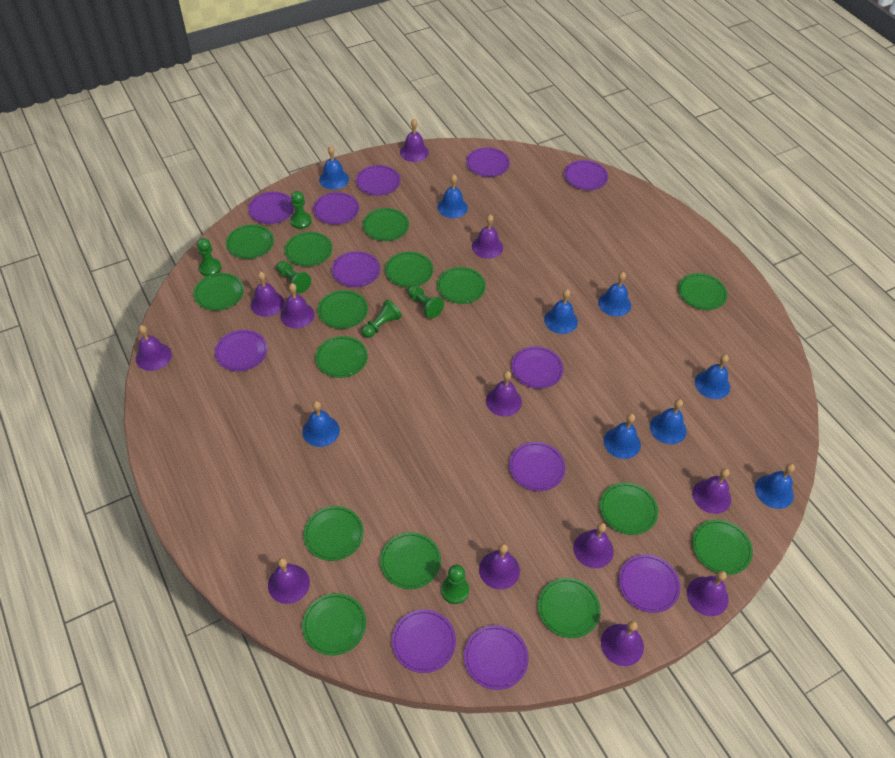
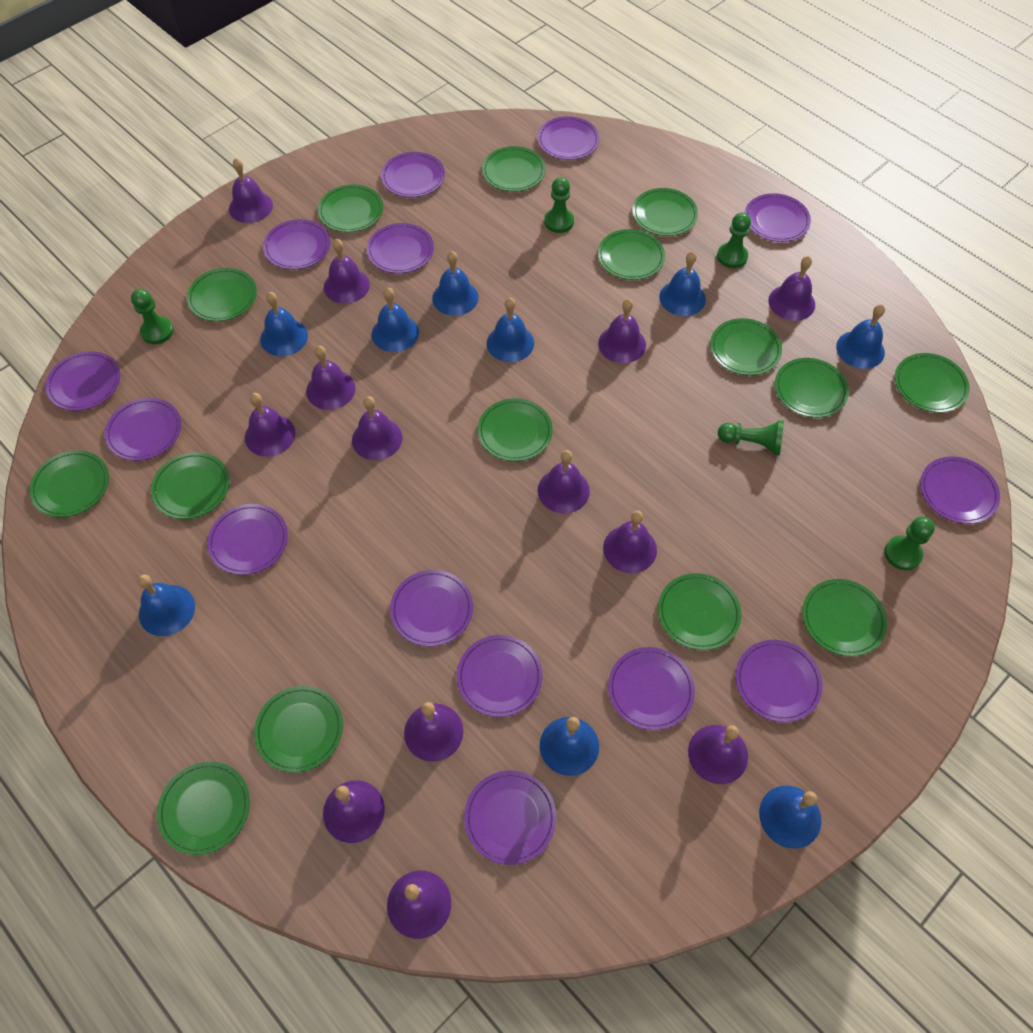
green pawn: [197,238,221,276] [277,261,311,293] [290,191,312,229] [361,300,402,338] [407,285,444,319] [441,564,469,604] = 6 -> [131,289,174,344] [544,177,574,233] [717,213,751,268] [718,420,784,455] [884,516,935,570] = 5
purple bell: [136,325,172,371] [250,272,284,317] [268,558,310,604] [280,283,314,329] [400,119,429,162] [472,214,503,259] [479,543,520,590] [486,371,522,416] [573,523,614,568] [601,621,644,666] [687,571,729,616] [692,468,731,514] = 12 -> [229,158,273,223] [245,393,295,457] [306,346,355,410] [323,780,385,843] [324,239,370,304] [352,396,402,460] [387,871,451,939] [404,702,463,762] [538,450,590,514] [598,299,646,363] [603,510,657,573] [688,725,748,784] [768,256,815,321] = 13
purple plate: [215,330,268,371] [248,192,295,224] [313,192,359,225] [332,251,380,287] [356,165,401,196] [392,609,456,673] [464,625,529,690] [466,147,510,177] [509,442,566,491] [511,346,564,389] [564,160,608,190] [619,555,680,613] = 12 -> [45,351,120,411] [105,398,181,461] [207,504,288,575] [263,219,331,269] [367,223,434,273] [381,152,445,198] [390,570,473,646] [457,635,543,717] [464,770,556,865] [537,116,600,160] [608,647,695,730] [736,640,823,722] [745,193,811,242] [920,457,1000,524] = 14

